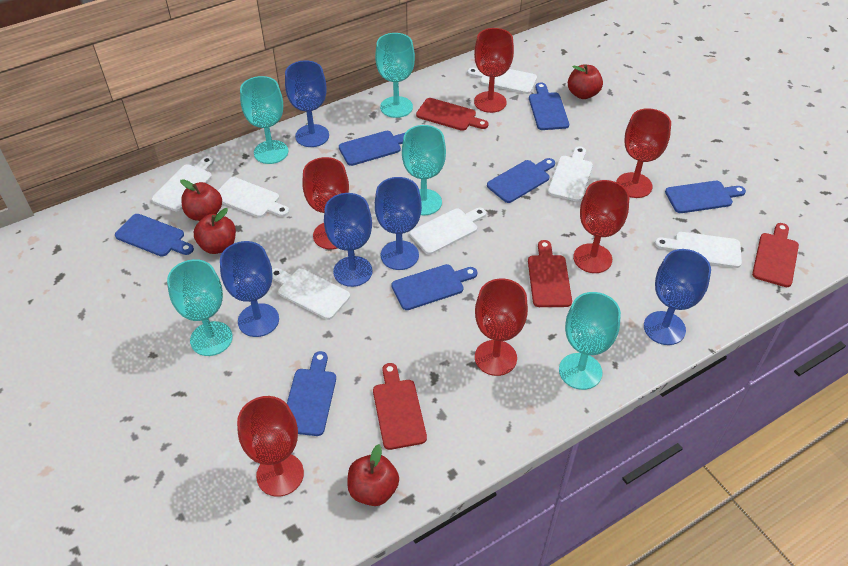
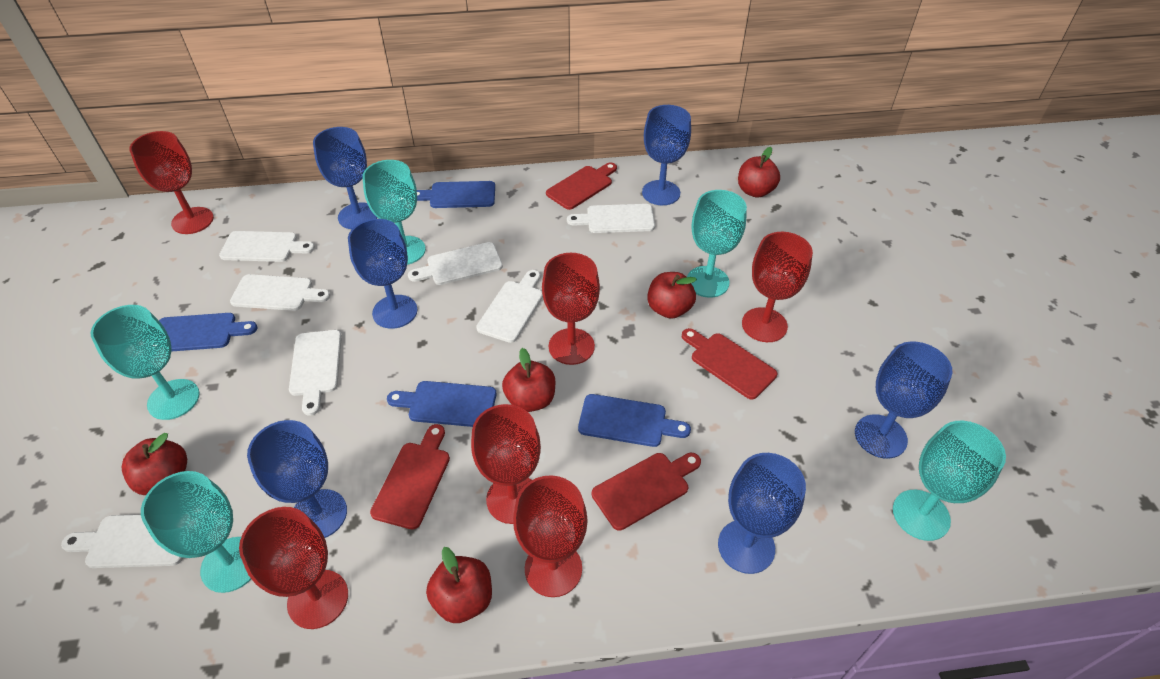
blue cutting board: [115,214,194,257] [287,351,336,436] [339,131,405,166] [391,264,477,310] [487,158,555,203] [529,82,569,130] [665,181,746,213] = 7 -> [159,313,257,352] [387,381,497,427] [417,181,495,208] [578,394,691,447] = 4
blue goblet: [220,241,279,337] [285,60,329,147] [324,193,373,287] [375,177,422,270] [644,249,711,345] = 5 -> [247,420,347,538] [313,127,377,229] [348,219,417,329] [642,105,691,205] [718,453,806,574] [855,342,953,459] = 6
red apple: [180,179,222,221] [194,208,236,254] [347,444,399,506] [568,65,603,99] = 4 -> [122,433,187,495] [426,547,492,623] [502,348,555,412] [647,272,697,319] [738,147,780,198] = 5

